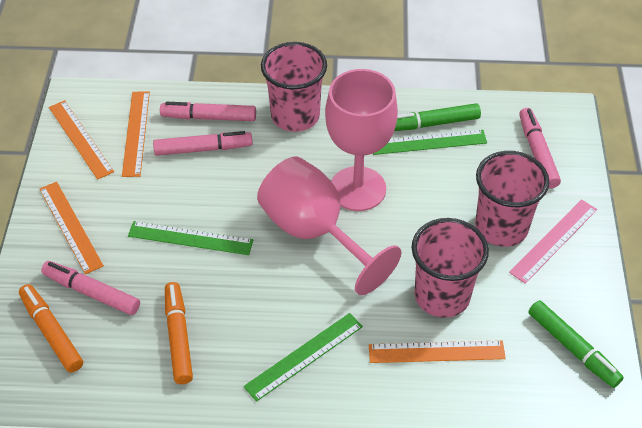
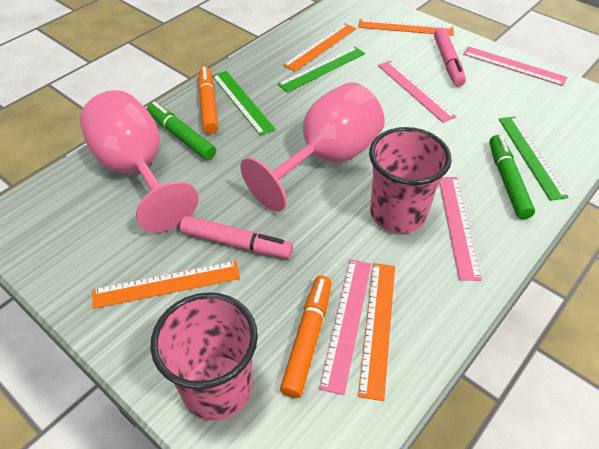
pink cup: [261,42,327,132] [412,218,489,318] [475,151,550,247] = 3 -> [150,292,258,421] [369,127,452,233] = 2
pink marker: [41,261,140,315] [153,131,253,156] [160,102,256,121] [519,108,561,188] = 4 -> [180,216,293,259] [434,28,466,87] = 2
pink ruler: [509,199,597,284] = 1 -> [319,259,371,395] [378,60,457,123] [439,177,482,281] [463,46,567,86] = 4

